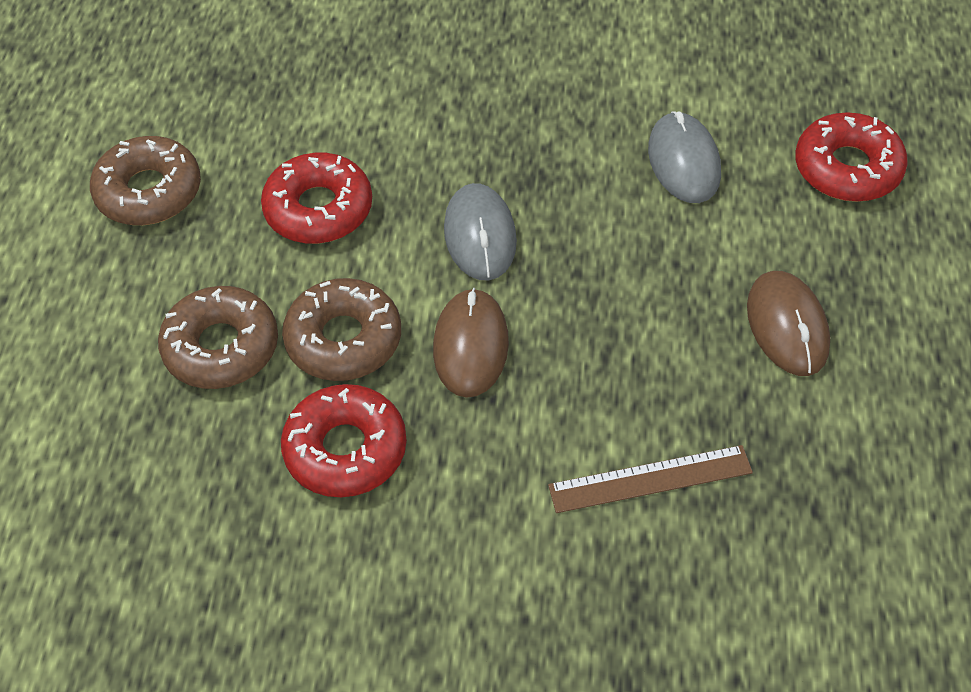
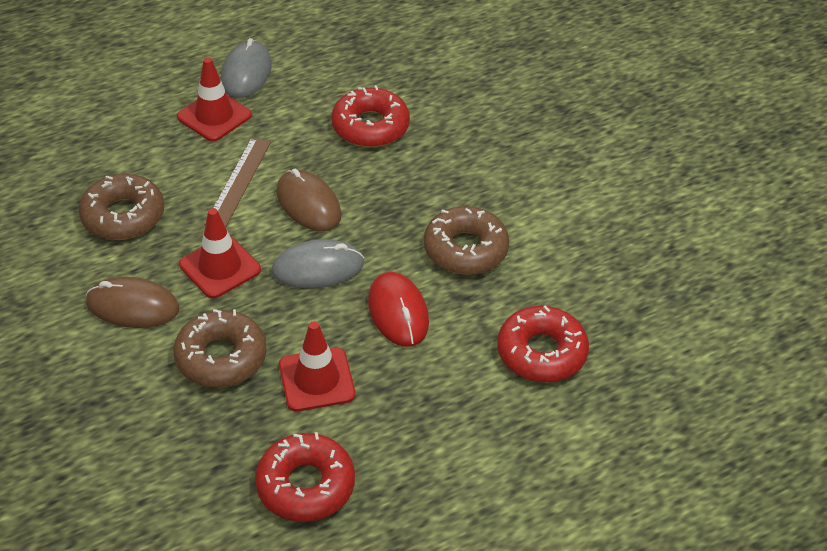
red mouse: none = 0 -> [368,272,429,347] = 1
red traffic cone: none = 0 -> [177,57,252,141] [179,208,261,298] [279,321,355,412] = 3

